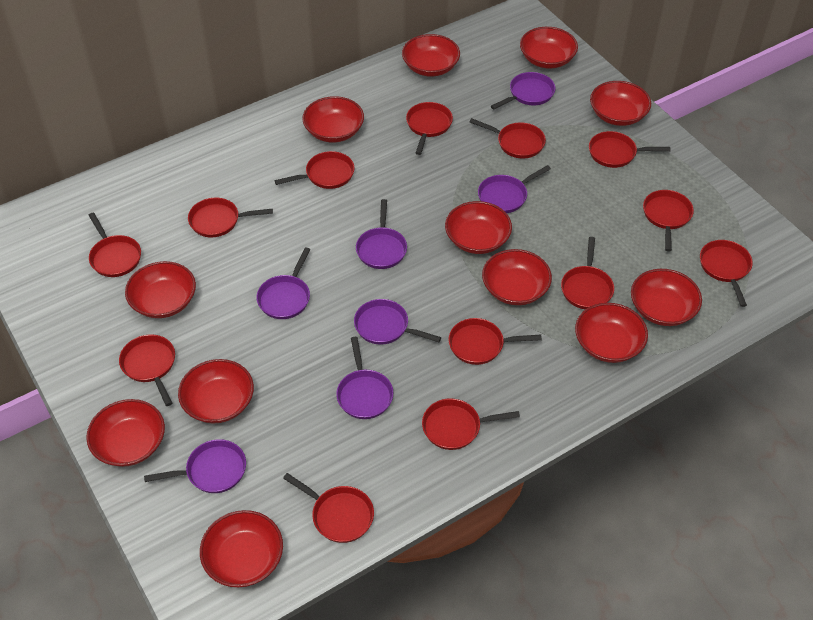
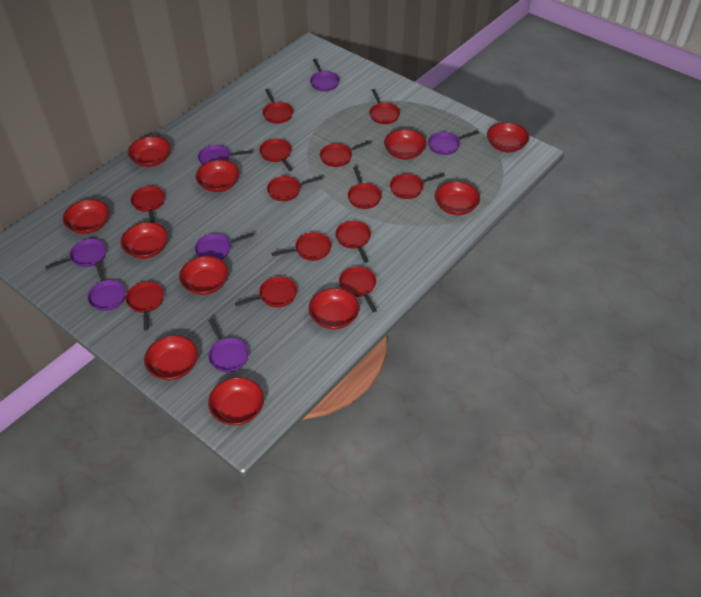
red bowl: [86,399,165,467] [125,261,196,318] [178,359,254,423] [200,510,283,587] [302,96,364,143] [402,34,460,77] [445,201,512,254] [482,249,552,305] [520,27,578,69] [575,303,648,363] [590,81,651,126] [631,269,702,326] = 12 -> [63,199,109,234] [121,222,168,259] [128,136,171,167] [144,335,198,380] [179,256,229,295] [196,160,240,192] [208,377,264,426] [309,288,360,329] [384,129,427,160] [435,181,480,215] [487,122,529,152] = 11

